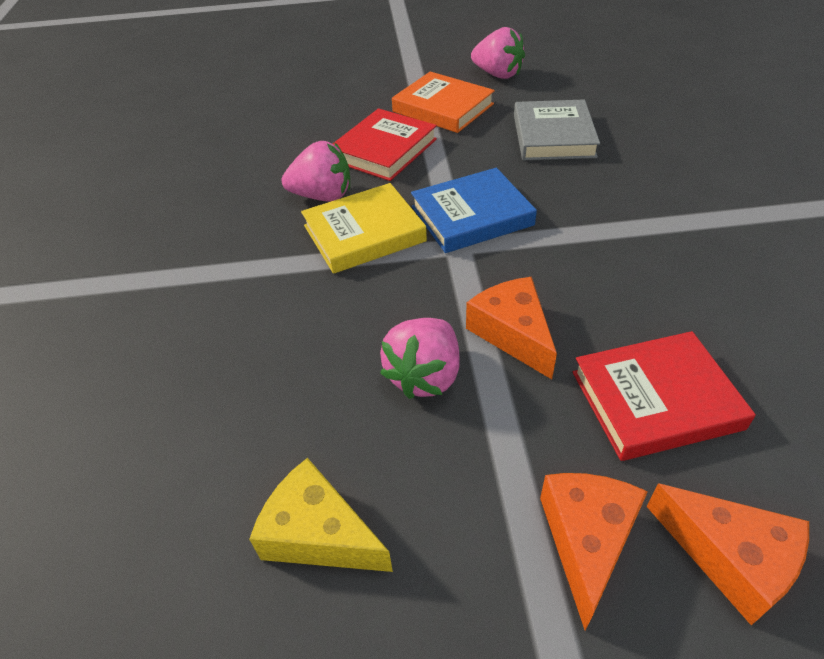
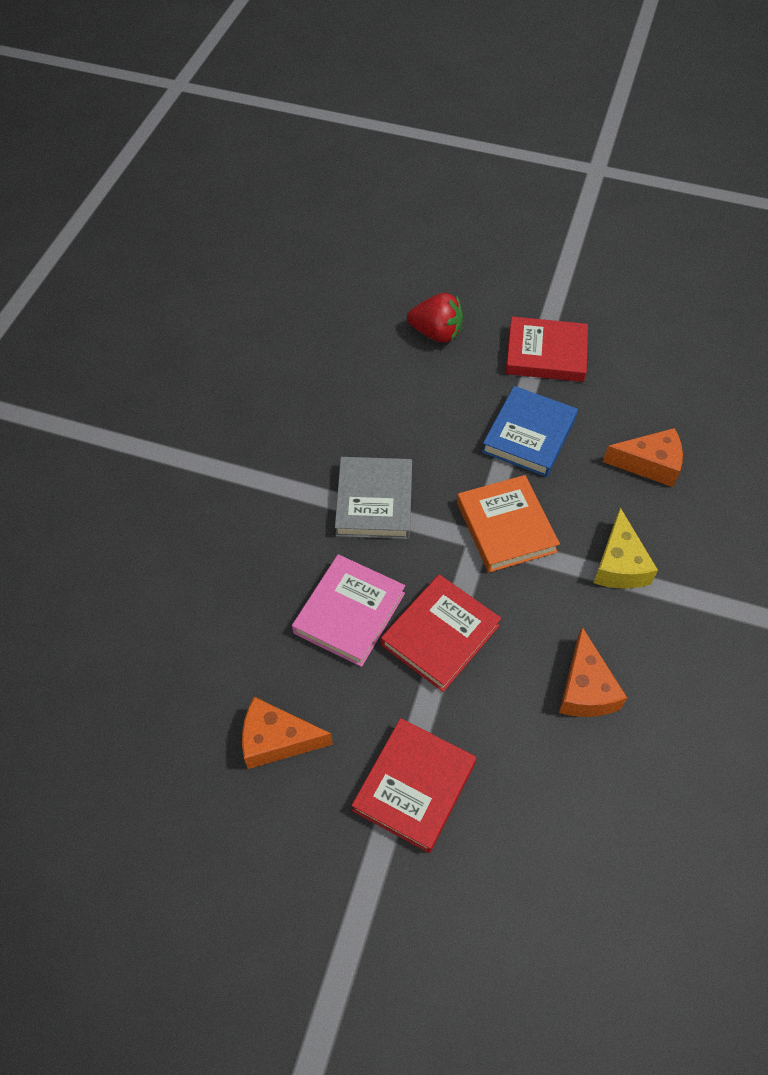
pink book: none = 0 -> [292,554,405,667] = 1
pink strawberry: [281,141,350,202] [380,318,460,399] [471,27,525,79] = 3 -> none = 0
red book: [333,108,437,181] [573,331,756,461] = 2 -> [351,718,476,853] [381,574,501,692] [506,317,588,382] = 3
red strawberry: none = 0 -> [407,293,463,343] = 1
yellow book: [301,183,427,274] = 1 -> none = 0

